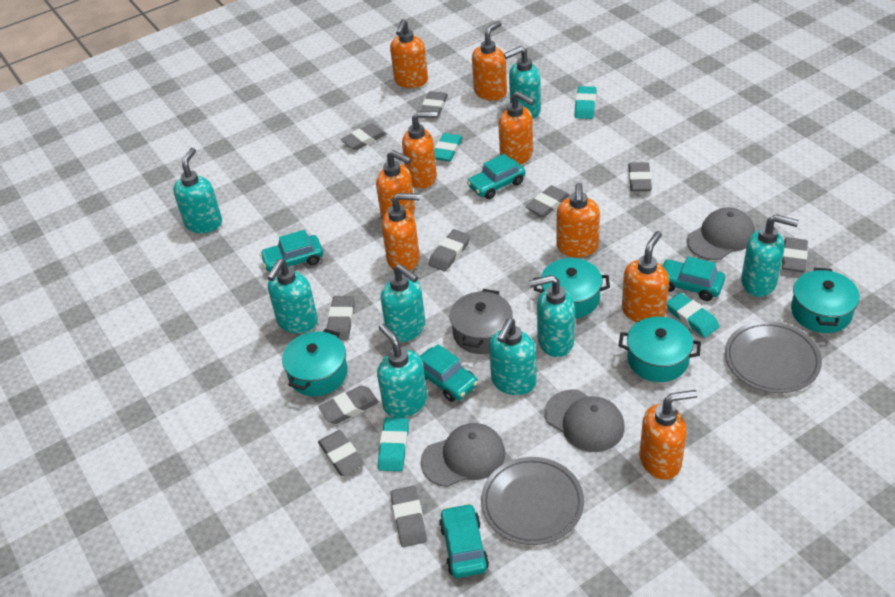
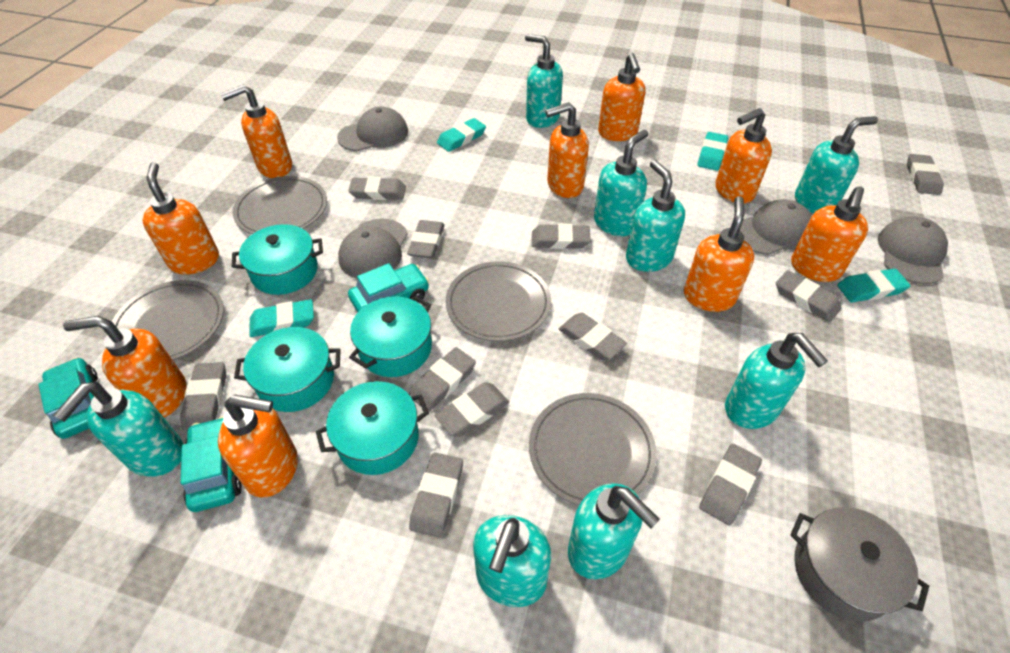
grey cap: [421,423,505,487] [545,389,625,452] [687,207,755,260] = 3 -> [337,106,408,151] [338,219,408,279] [739,199,812,255] [878,216,948,284] = 4
grey eraser: [318,430,364,476] [319,385,379,424] [327,296,355,341] [341,123,387,150] [390,486,427,547] [420,91,448,117] [429,229,470,271] [526,185,570,217] [628,162,652,191] [781,237,808,272] = 10 -> [180,362,226,430] [348,177,406,200] [407,220,445,258] [409,347,476,412] [409,452,463,538] [435,382,509,437] [532,224,591,249] [559,313,627,361] [699,444,762,525] [776,270,842,322] [907,154,944,195] = 11
grey plate: [481,457,584,545] [725,321,822,393] = 2 -> [112,280,224,360] [232,176,327,234] [446,261,551,341] [529,393,656,505] = 4
turquoise car: [260,230,323,272] [420,344,478,402] [439,503,489,578] [467,154,525,199] [662,256,725,301] = 5 -> [38,357,98,439] [181,416,242,512] [348,263,429,312] = 3

